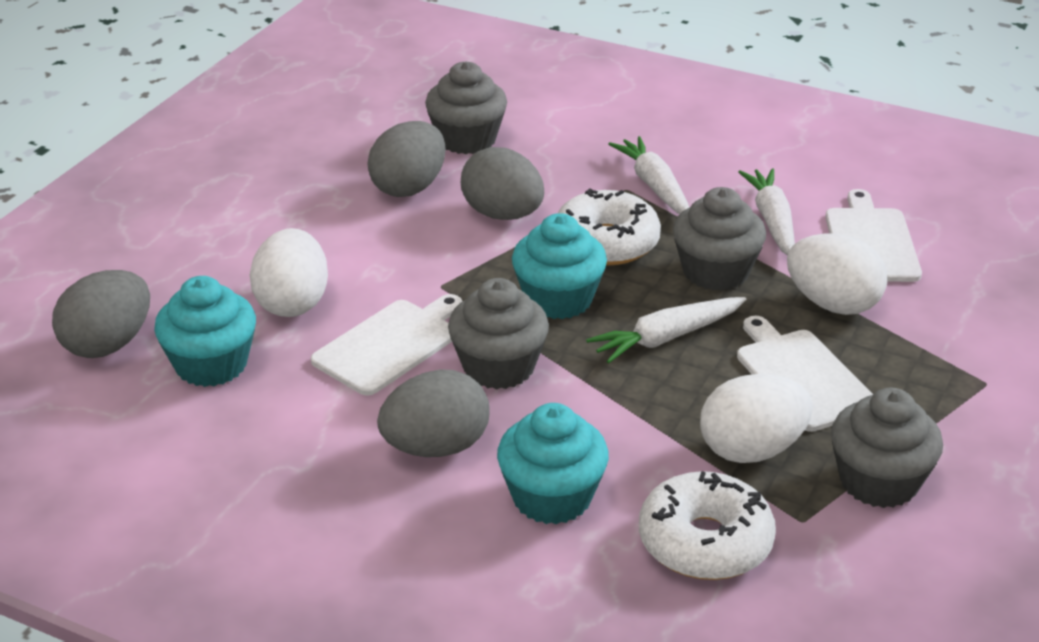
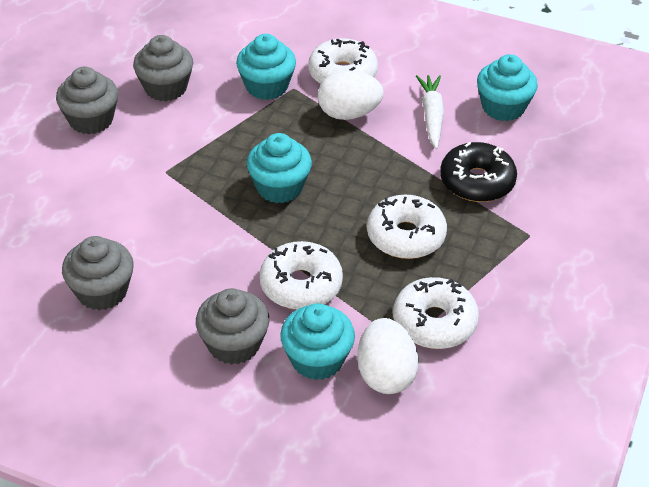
black donut: none = 0 -> [440,142,517,202] = 1
grey egg: [52,270,150,358] [367,121,446,197] [377,369,490,457] [461,147,544,220] = 4 -> none = 0
turquoise cupcake: [154,276,256,387] [497,403,609,524] [512,213,607,319] = 3 -> [236,34,296,100] [247,133,312,203] [280,303,355,380] [477,54,538,121] = 4
white carrot: [586,297,746,363] [609,136,689,214] [738,168,795,255] = 3 -> [416,75,444,149] = 1
white cutting board: [311,294,463,396] [737,316,873,432] [825,189,922,282] = 3 -> none = 0
white donut: [558,188,661,265] [639,471,776,580] = 2 -> [260,241,343,310] [308,38,378,84] [367,195,447,259] [393,277,479,349] = 4
white egg: [250,228,328,317] [700,374,813,463] [787,233,887,315] = 3 -> [318,70,384,120] [357,318,419,394] = 2

